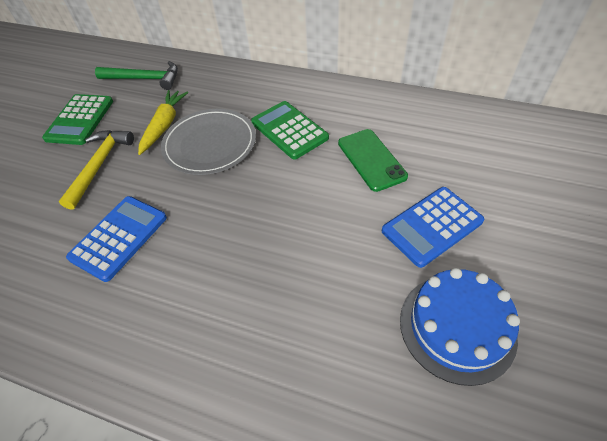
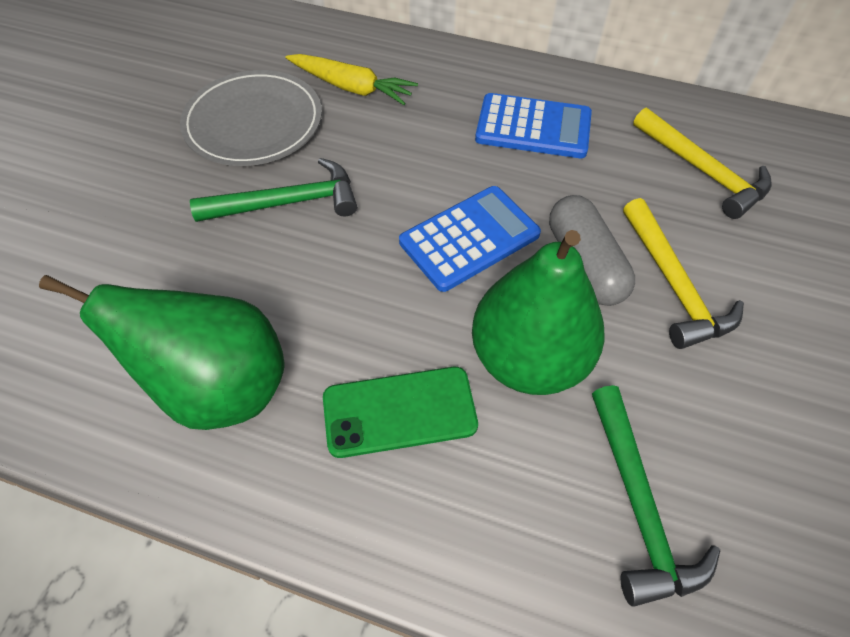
blue cake: [400,268,520,386] = 1 -> none = 0
green calculator: [42,94,113,145] [251,101,329,160] = 2 -> none = 0
green hammer: [95,61,178,90] = 1 -> [190,158,357,222] [592,385,720,607] = 2
green pear: none = 0 -> [39,275,285,430] [472,230,605,395] = 2
grey capsule: none = 0 -> [549,195,635,306] = 1
yellow hammer: [59,130,134,210] = 1 -> [623,198,744,349] [633,108,772,219] = 2

